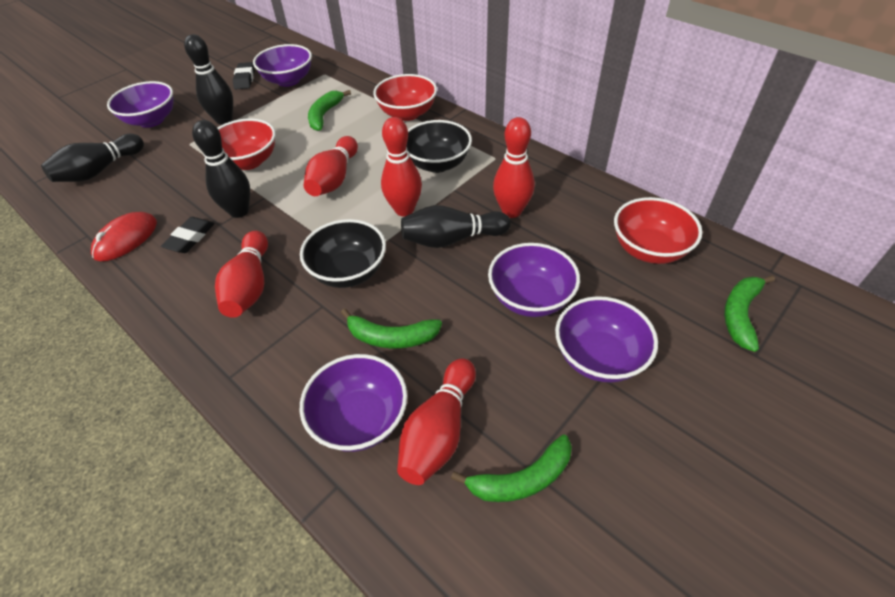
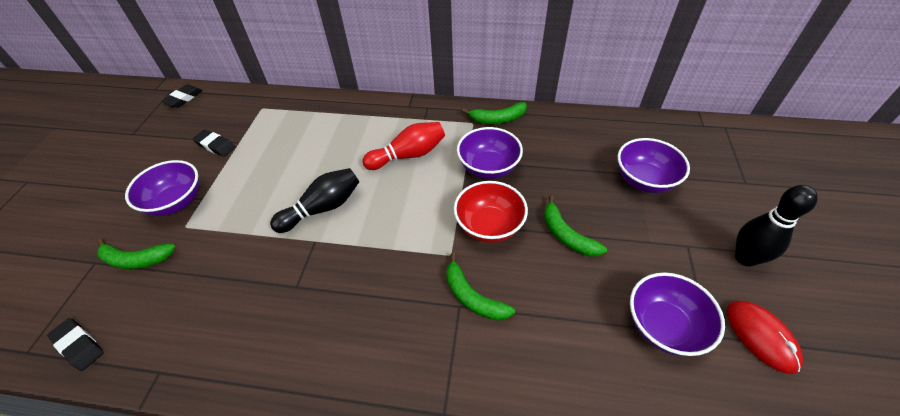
black bowl: [300,219,386,288] [406,120,472,173] = 2 -> none = 0
black bowling pin: [41,134,144,182] [184,34,233,125] [192,120,250,218] [401,205,511,248] = 4 -> [270,168,359,233] [735,185,818,267] = 2
black eraser: [161,217,215,253] [233,62,255,89] = 2 -> [47,318,104,371] [161,84,203,108] [192,130,235,157] = 3
purple bowl: [107,81,173,128] [253,44,312,87] [300,354,407,452] [488,243,580,317] [555,296,658,382] = 5 -> [125,160,199,216] [457,127,523,179] [617,138,690,193] [630,272,725,356] = 4
red bowl: [217,118,276,170] [373,74,437,121] [614,197,702,264] = 3 -> [454,181,528,243] = 1
red bowling pin: [215,231,268,318] [304,136,358,196] [381,117,422,216] [397,358,476,485] [493,117,535,218] = 5 -> [362,122,445,170] = 1

